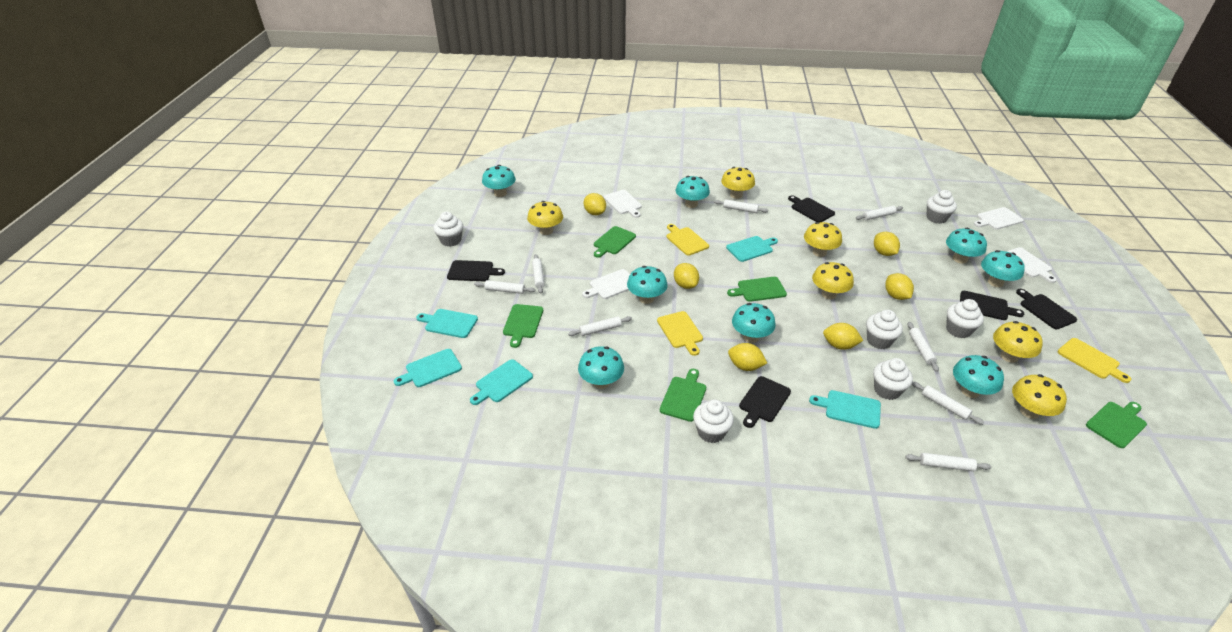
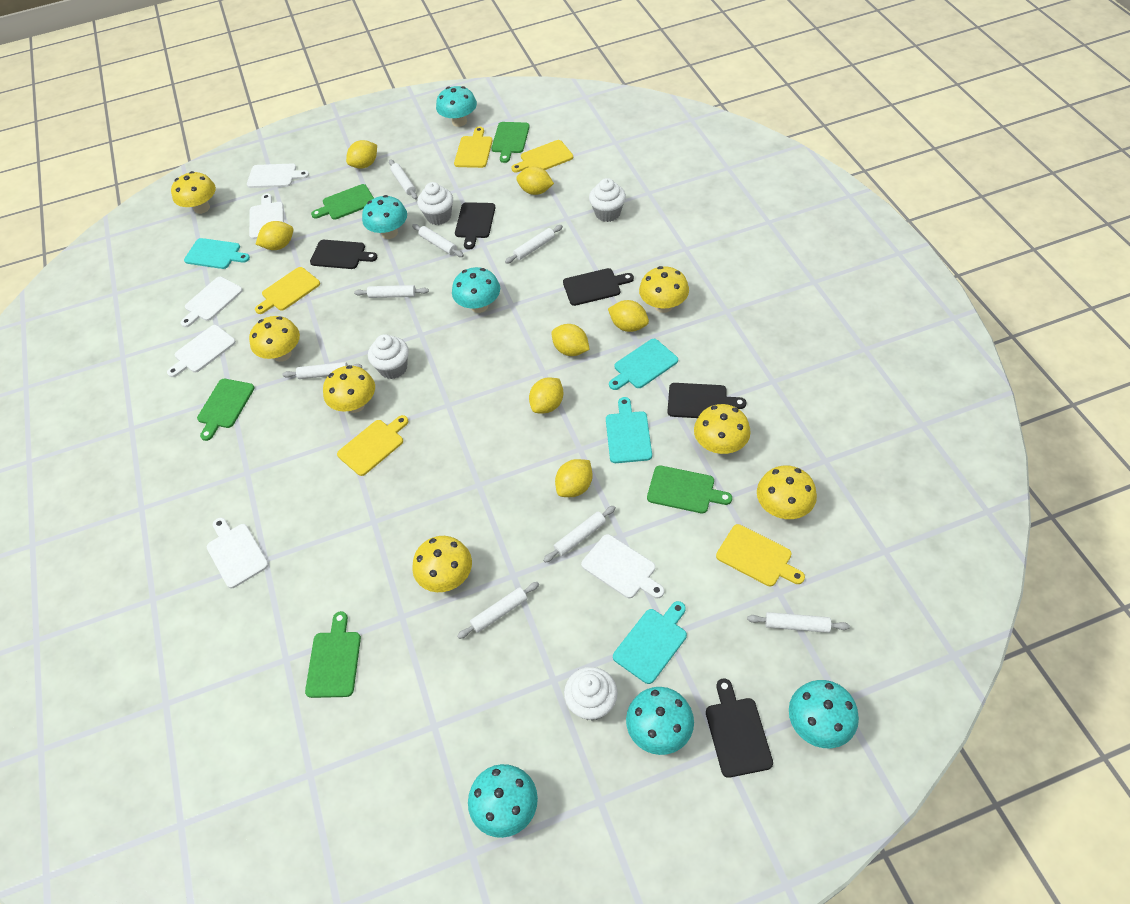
turquoise cutting board: [394,349,462,387] [416,309,478,338] [470,359,533,405] [726,236,778,262] [809,390,881,429] = 5 -> [184,238,250,269] [606,397,652,463] [609,339,678,390] [613,601,687,684] = 4
turquoise mushroom: [482,165,516,197] [578,346,624,389] [627,266,668,304] [676,176,710,208] [732,303,776,343] [946,228,987,264] [953,355,1004,398] [981,250,1025,287] = 8 -> [362,195,407,239] [436,86,477,127] [452,267,500,313] [468,764,538,838] [626,687,694,755] [789,680,859,748] = 6
white cupcake: [433,212,463,247] [693,399,734,443] [866,310,903,349] [873,358,913,400] [927,190,957,224] [946,299,984,338] = 6 -> [368,334,409,379] [417,182,453,225] [564,667,618,721] [589,178,626,222] = 4
white cutting board: [582,269,630,299] [604,190,642,218] [974,207,1024,229] [1006,247,1057,283] = 4 -> [167,325,236,377] [180,277,243,327] [207,518,269,588] [247,164,309,188] [249,193,284,239] [581,534,664,598] = 6
yellow cutting board: [657,311,703,356] [666,224,709,256] [1057,338,1131,383] = 3 -> [255,267,320,314] [337,415,408,476] [454,127,493,168] [511,140,573,172] [716,524,805,586] = 5
yellow lemon: [584,193,606,215] [674,263,699,289] [728,343,767,371] [823,323,863,350] [874,232,900,256] [885,273,914,300] = 6 -> [256,221,293,250] [346,140,377,169] [516,166,554,195] [529,377,564,414] [551,324,590,356] [555,459,593,497] [608,300,649,332] = 7
yellow mushroom: [527,201,563,235] [721,167,755,199] [804,222,842,257] [812,262,854,299] [993,321,1043,363] [1012,374,1067,419] = 6 -> [171,171,216,214] [249,316,300,362] [323,365,375,413] [412,536,472,592] [639,266,689,313] [694,404,751,454] [757,465,817,519] = 7

